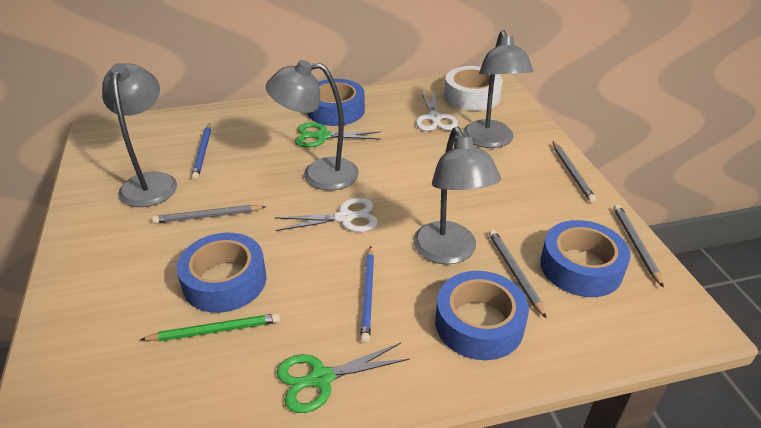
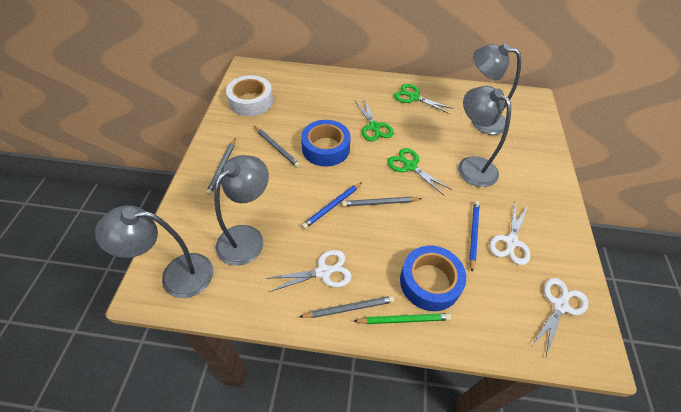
blue tape: [177,233,266,313] [307,79,365,126] [435,271,529,360] [540,220,631,297] = 4 -> [301,120,351,167] [400,246,466,311] = 2
green scissors: [276,343,410,413] [295,122,381,148] = 2 -> [355,99,394,141] [387,148,452,195] [394,84,454,114] = 3
white scissors: [275,198,378,232] [416,90,458,131] = 2 -> [269,250,352,292] [489,204,530,265] [532,278,589,357] = 3

